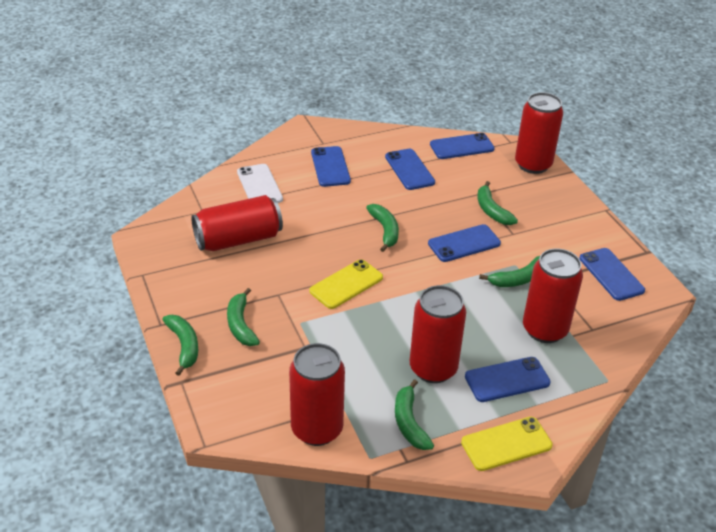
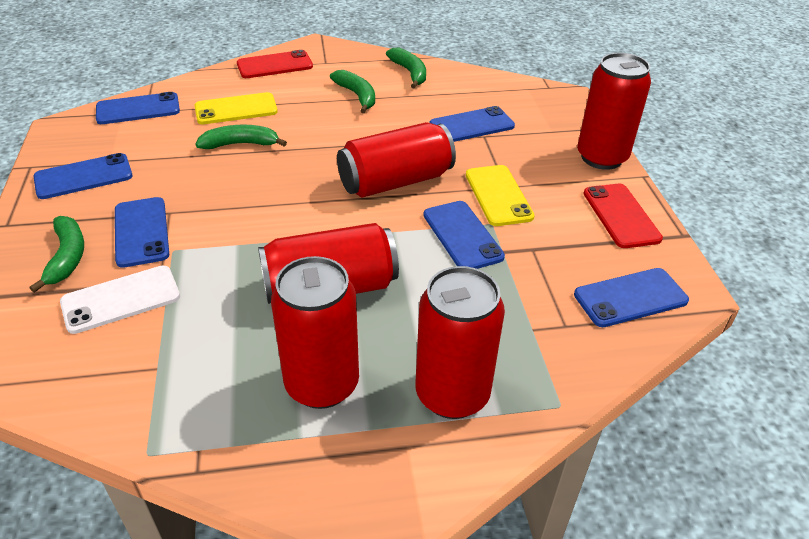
green banana: [162,315,198,376] [227,288,260,346] [366,204,399,252] [395,379,434,450] [477,181,518,225] [479,256,540,287] = 6 -> [30,216,84,293] [195,125,287,149] [330,70,375,113] [386,47,426,88] = 4
red phone: none = 0 -> [237,50,313,78] [583,184,663,248] = 2

